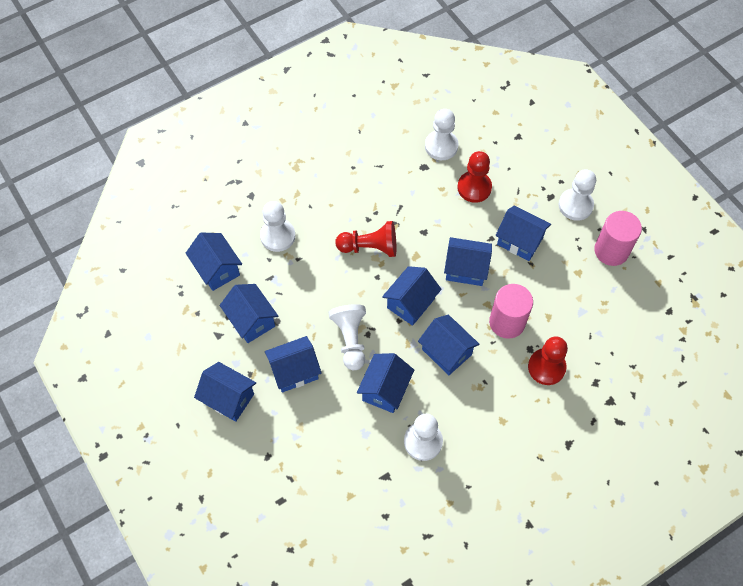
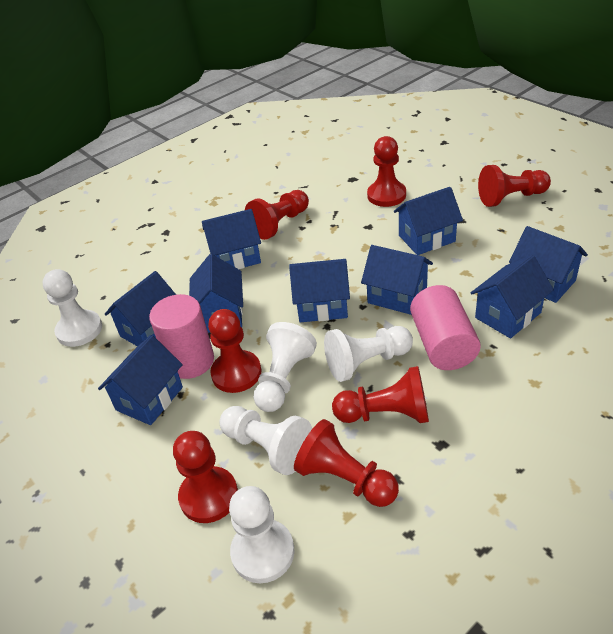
red pawn: [335,221,396,257] [457,151,492,203] [528,336,568,385] = 3 -> [173,431,238,523] [208,309,261,393] [245,190,309,240] [294,419,399,507] [332,366,429,423] [367,136,406,207] [478,165,551,207] = 7

